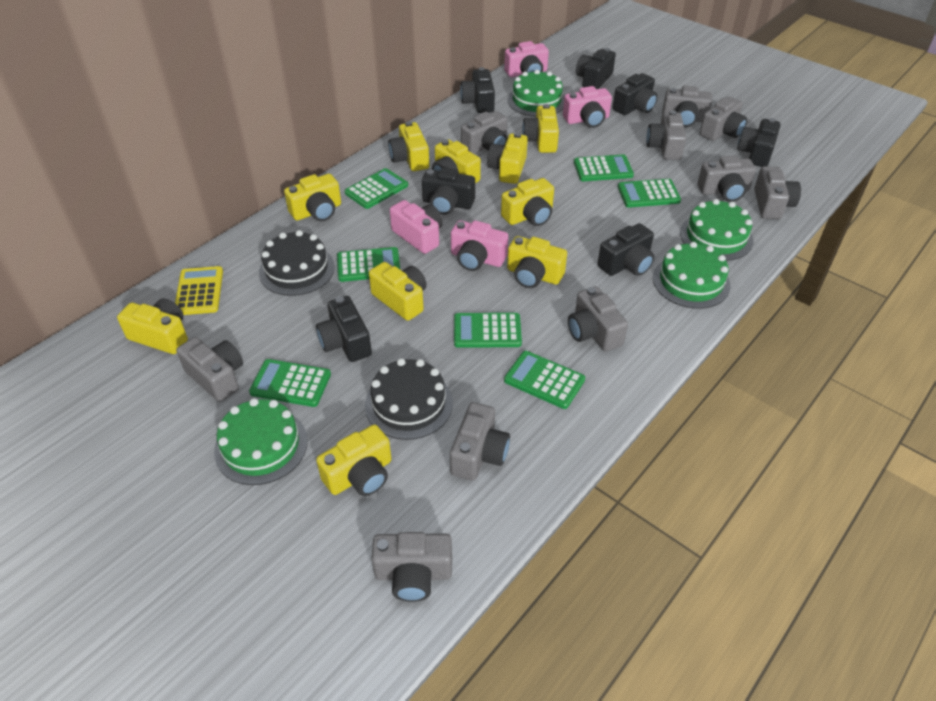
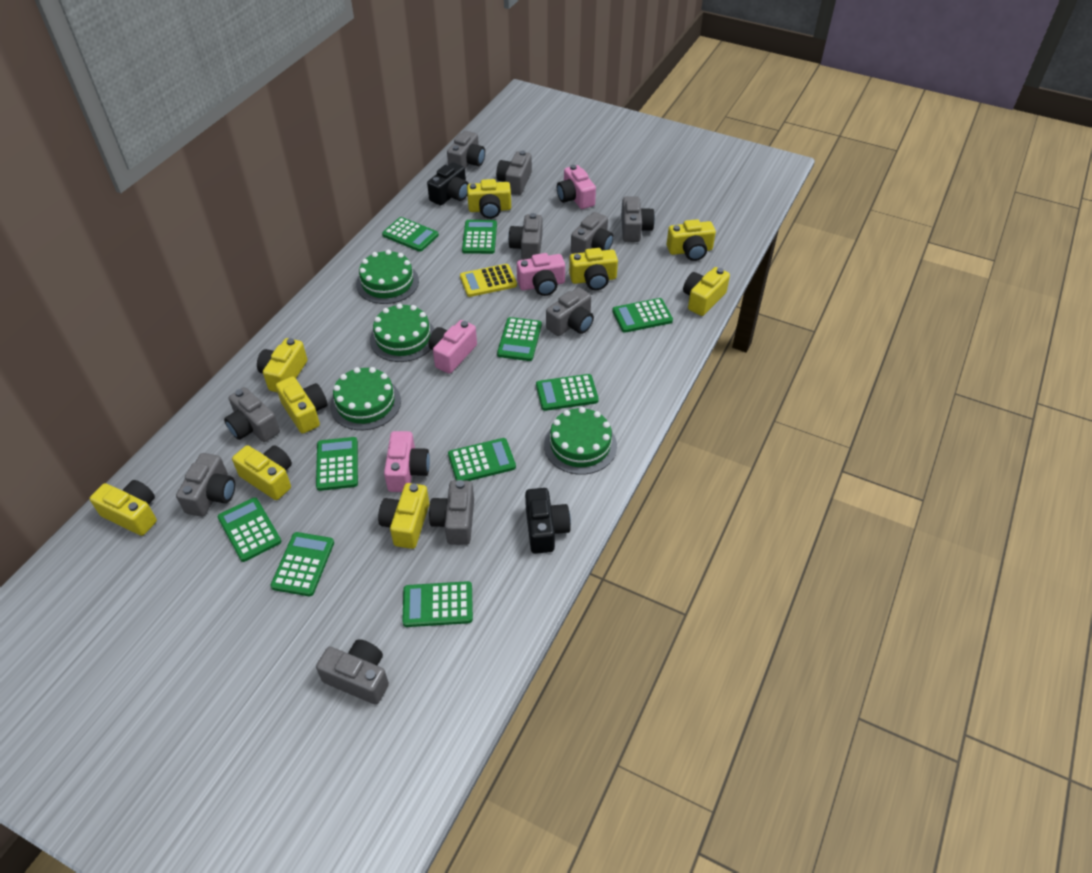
black cake: [259,230,335,296] [365,358,453,440] = 2 -> none = 0
black camera: [316,296,372,362] [422,167,475,215] [460,67,495,113] [576,48,616,89] [598,223,655,276] [613,73,658,115] [737,118,781,167] = 7 -> [427,162,469,205] [525,488,571,554] = 2
green calculator: [249,359,331,407] [337,247,400,282] [345,168,408,209] [454,313,522,348] [504,351,585,409] [574,154,634,181] [618,179,681,207] = 7 -> [218,497,281,562] [270,532,334,596] [316,437,358,491] [382,217,439,252] [402,581,473,627] [448,438,516,481] [462,220,497,254] [497,317,542,361] [536,374,599,411] [612,298,673,333] = 10
yellow camera: [117,298,188,354] [284,174,341,221] [316,424,392,496] [369,262,427,321] [388,121,429,171] [432,139,481,183] [487,132,528,184] [501,178,554,226] [507,236,567,288] [522,104,559,153] = 10 -> [90,480,157,536] [232,445,292,500] [257,338,307,393] [276,377,327,434] [378,483,429,549] [467,179,511,219] [569,248,618,290] [667,219,716,261] [683,267,730,316] = 9

